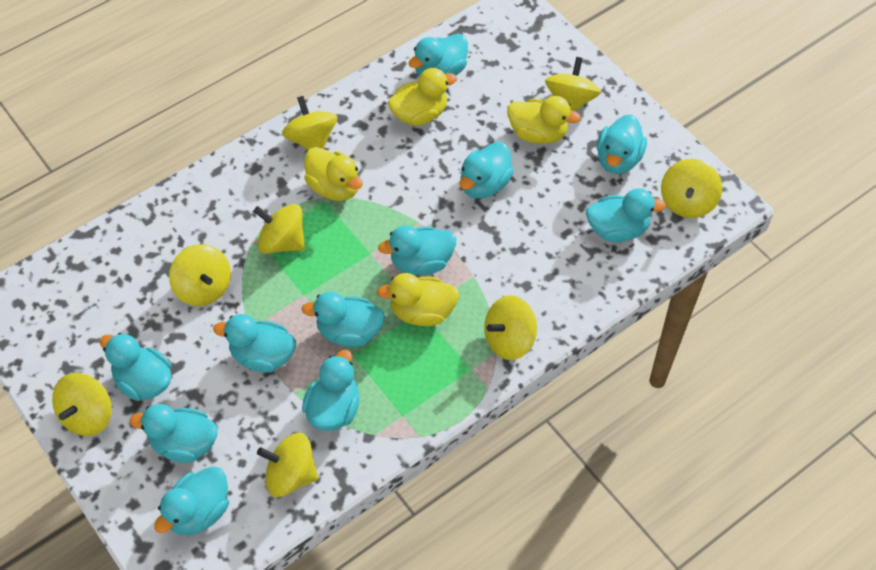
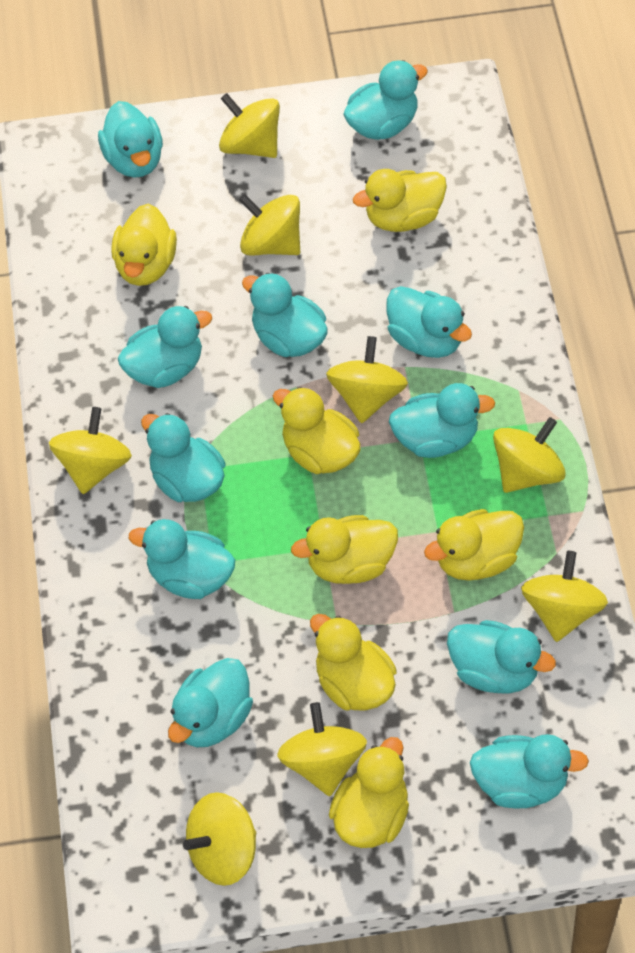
yellow duck: [304,147,363,201] [377,273,459,326] [388,68,457,125] [507,96,581,144] = 4 -> [111,204,177,286] [273,387,361,474] [291,515,398,584] [310,614,397,711] [329,737,409,848] [353,169,447,232] [424,509,524,581] = 7

